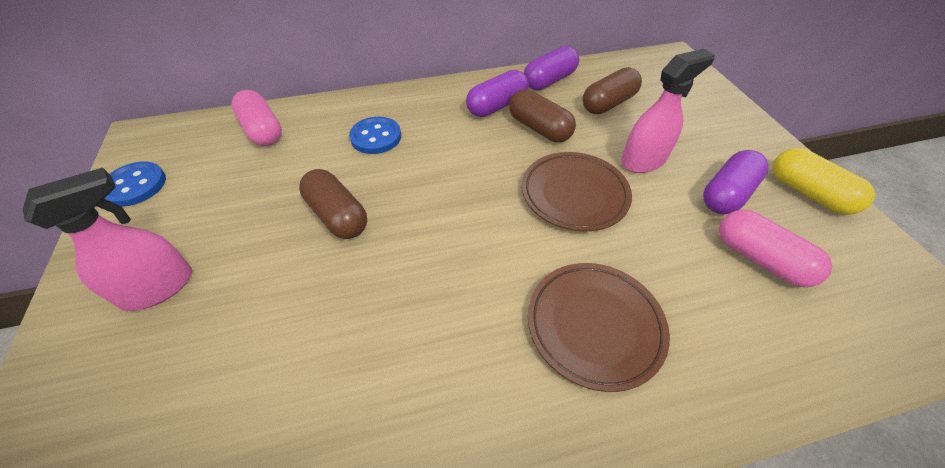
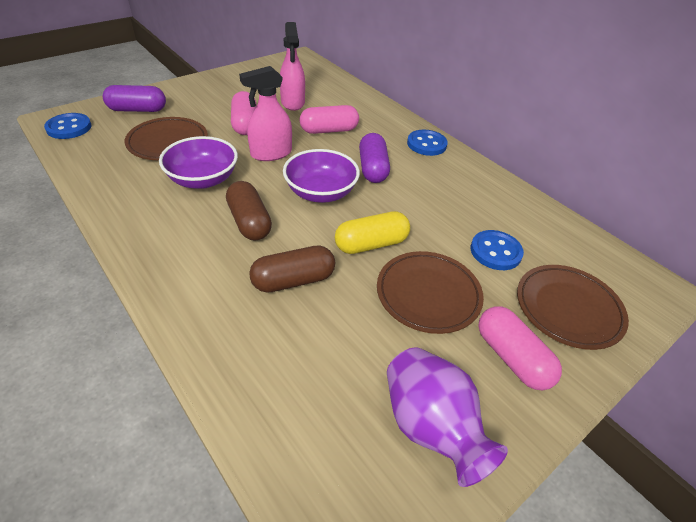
blue button: [104,162,166,207] [349,117,401,154] = 2 -> [44,113,92,139] [407,130,448,156] [471,230,524,270] = 3
brown capsule: [299,169,367,239] [509,89,576,142] [583,67,642,114] = 3 -> [226,181,272,241] [249,245,335,293] = 2
brown plate: [522,152,632,232] [528,263,670,392] = 2 -> [125,117,208,160] [377,251,484,334] [517,265,629,350] = 3
pink capsule: [232,90,282,146] [719,210,832,287] = 2 -> [231,91,257,135] [300,105,359,134] [478,306,562,390] = 3
purple bowl: none = 0 -> [159,136,238,189] [283,149,360,203] = 2
purple capsule: [466,70,529,117] [524,46,579,90] [703,150,769,214] = 3 -> [103,85,166,112] [359,133,390,183] = 2
purple vase: none = 0 -> [387,347,508,487] = 1

